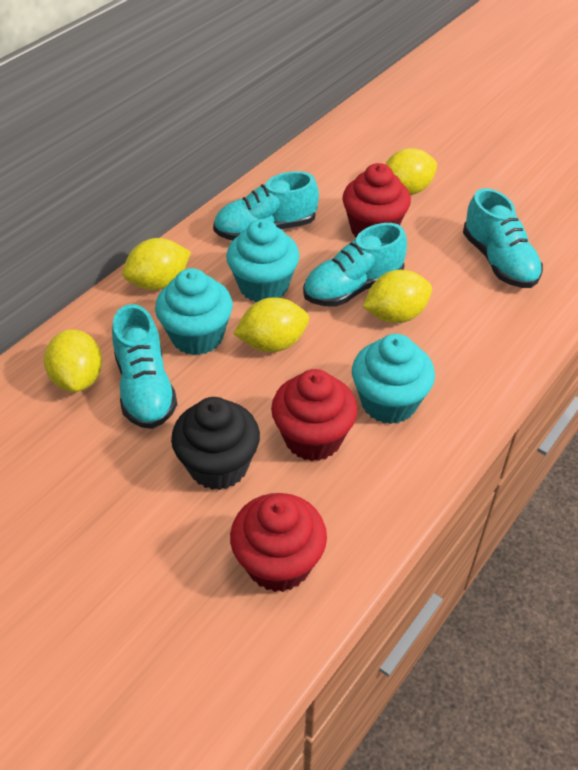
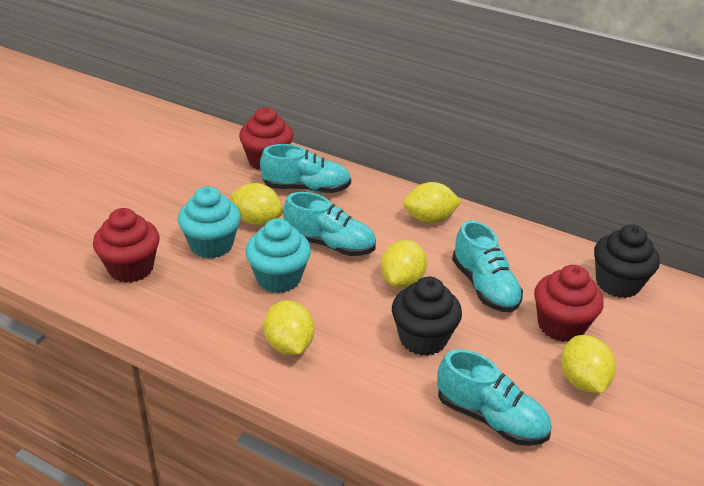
black cupcake: [171,397,260,490] = 1 -> [392,277,462,356] [594,225,660,298] = 2
turquoise cupcake: [155,268,233,355] [226,219,299,302] [352,334,435,424] = 3 -> [178,186,241,259] [245,218,311,293] = 2

